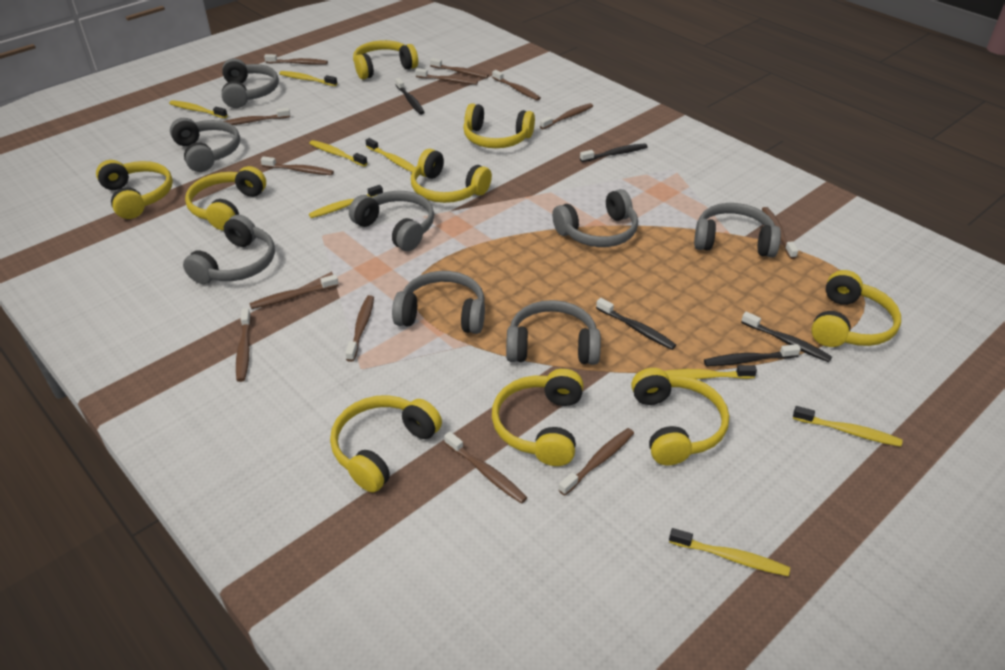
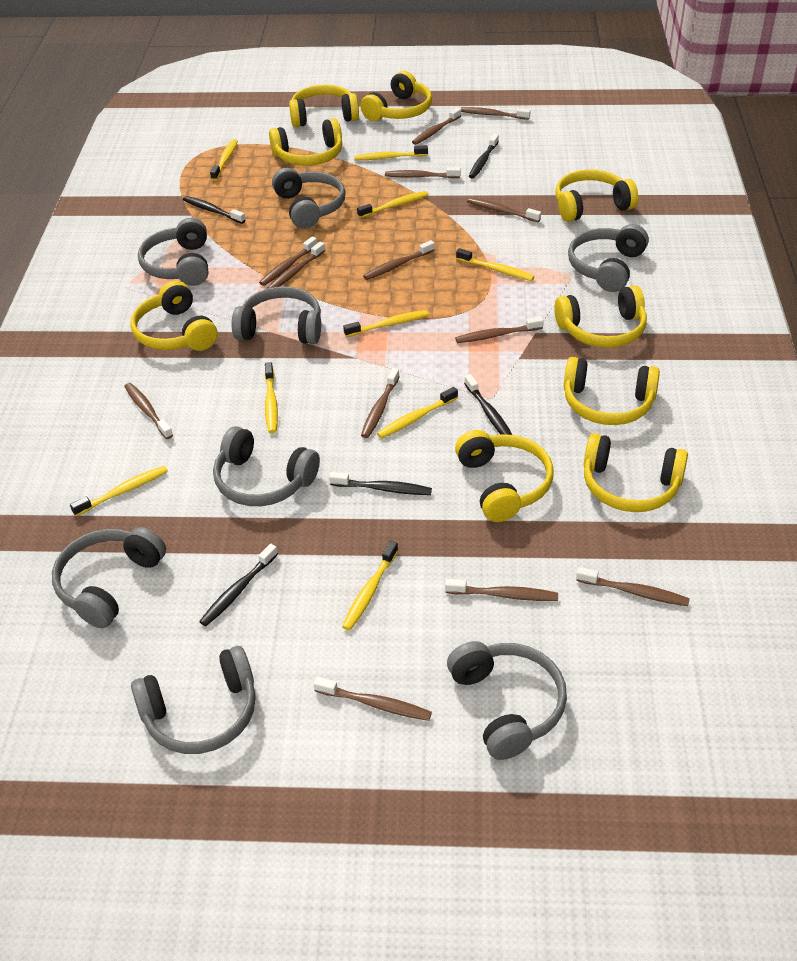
yellow toothbrush: [169,100,228,118] [279,71,337,86] [309,140,367,166] [309,185,383,218] [365,138,415,172] [665,365,757,379] [669,528,790,576] [793,406,902,447] = 8 -> [70,466,168,516] [210,139,238,181] [265,362,278,433] [342,541,398,631] [343,310,429,337] [354,145,428,160] [357,191,429,218] [377,387,458,439] [456,248,534,281] = 9

